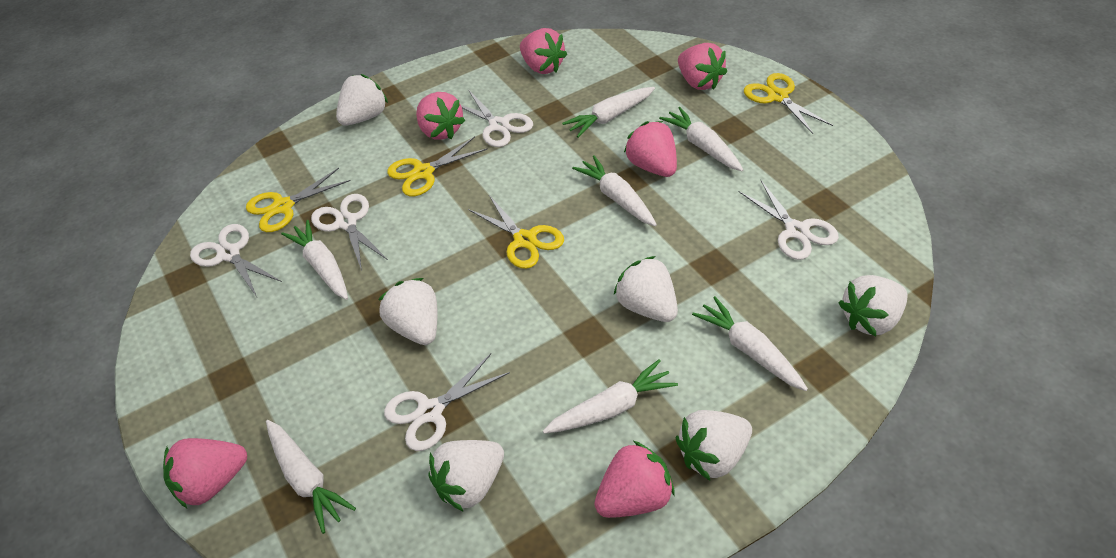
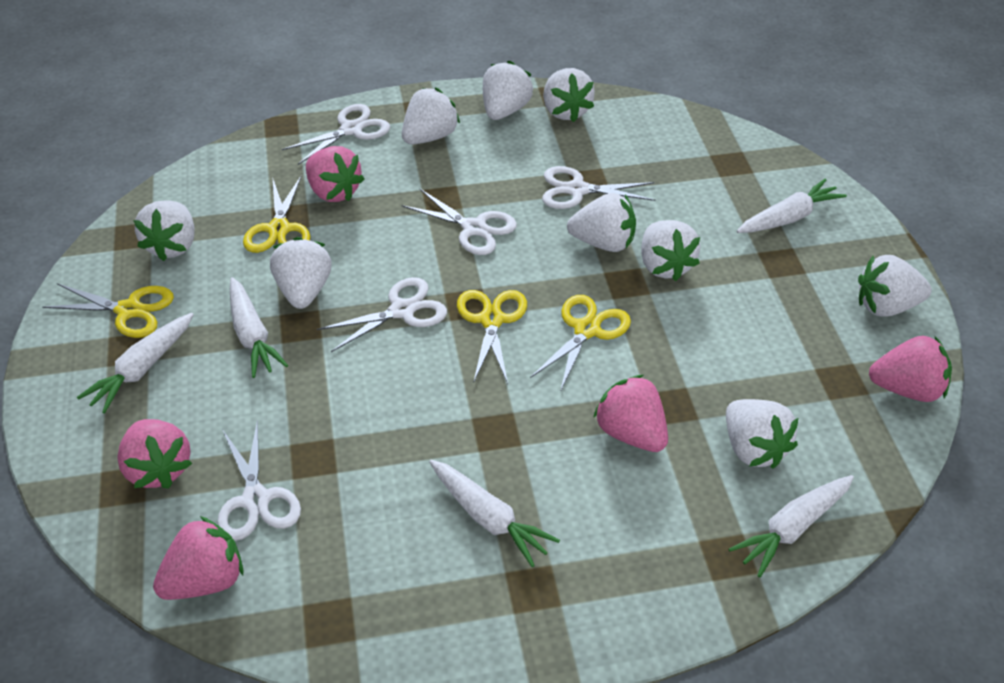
pink strawberry: [163,438,247,508] [416,92,465,140] [520,28,567,74] [594,441,675,518] [624,121,677,177] [678,43,727,90] = 6 -> [117,419,192,489] [153,516,243,600] [306,146,364,202] [593,375,668,452] [869,336,952,402] = 5
white carrot: [266,420,356,534] [281,220,348,300] [543,359,678,434] [562,87,655,138] [572,155,657,226] [659,107,743,171] [692,296,808,391] = 7 -> [77,313,194,413] [230,277,288,378] [429,460,560,567] [729,475,854,577] [737,179,847,233] = 5
white strawberry: [336,74,388,126] [378,278,438,345] [428,440,504,512] [614,256,678,322] [676,410,752,481] [839,275,907,336] = 6 -> [133,200,195,261] [270,237,332,309] [402,87,460,145] [483,61,533,120] [543,68,595,122] [567,193,636,252] [641,220,700,281] [726,399,798,469] [858,255,932,317] = 9

